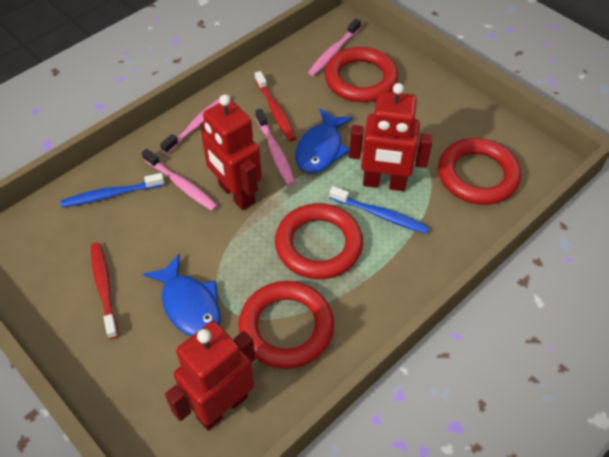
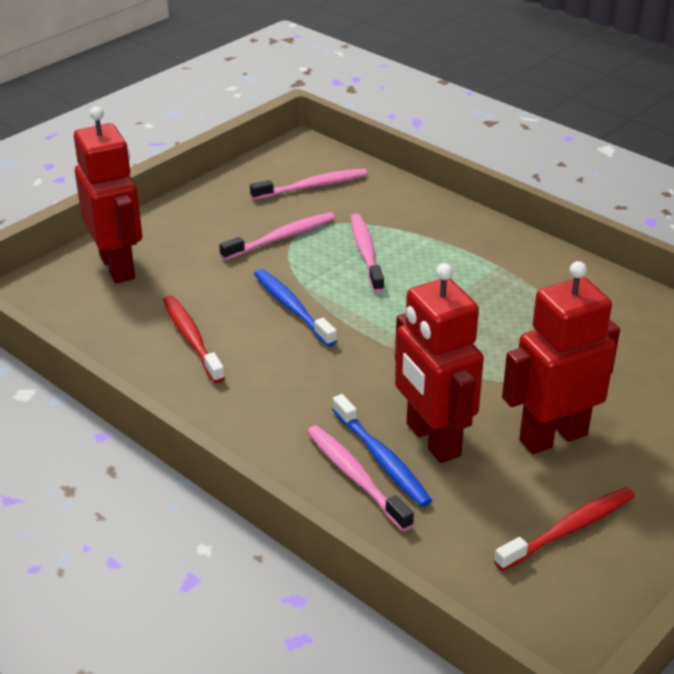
blue fish: [143,254,220,336] [295,108,353,173] = 2 -> none = 0
red ring: [239,281,334,369] [275,203,363,279] [325,47,398,102] [438,138,521,205] = 4 -> none = 0

